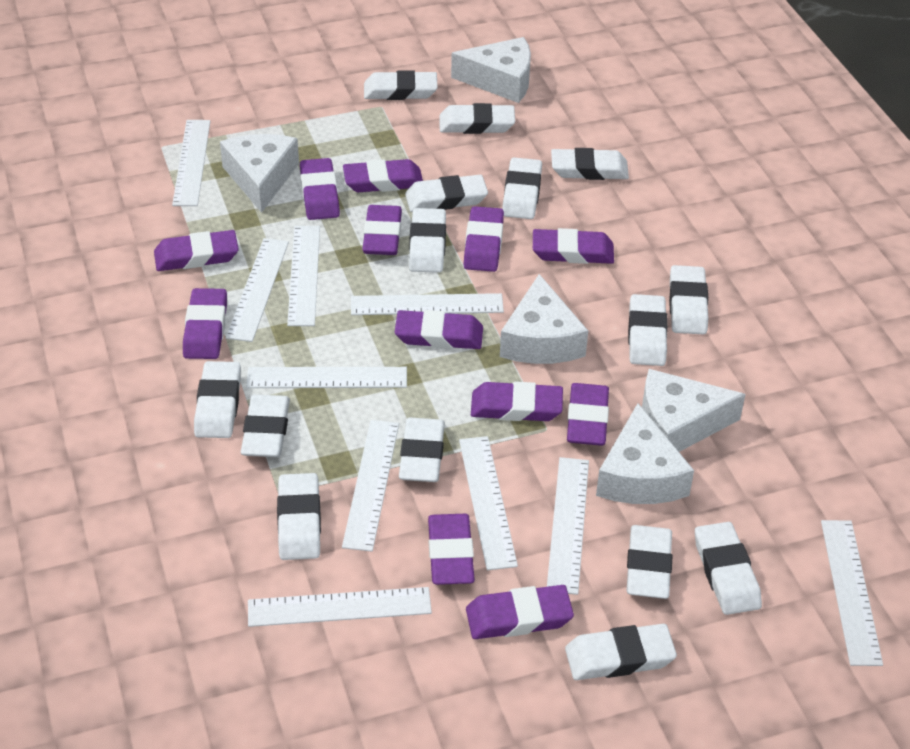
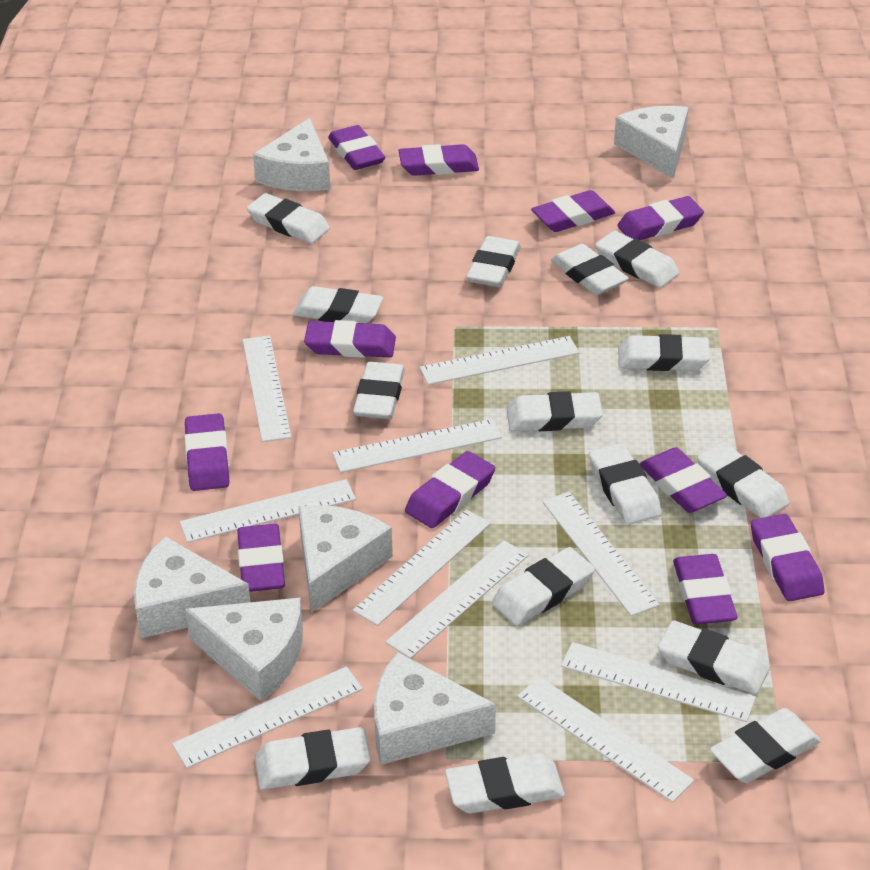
purple eraser: [154,230,239,271] [183,288,227,359] [300,158,340,220] [343,159,423,192] [362,205,402,255] [395,310,483,349] [428,514,475,585] [464,206,504,272] [466,585,574,639] [471,381,563,421] [533,228,614,264] [567,383,609,446] = 12 -> [185,413,230,491] [237,524,285,592] [304,320,396,358] [328,125,385,170] [398,144,479,176] [405,451,495,528] [531,190,615,232] [617,196,704,240] [640,447,727,513] [673,554,737,624] [751,514,825,601] = 11
white cheese: [220,134,299,213] [451,37,531,103] [500,274,588,364] [596,403,694,504] [642,369,746,452] = 5 -> [134,536,250,638] [185,598,303,702] [253,118,330,191] [298,505,393,613] [374,652,496,765] [614,106,689,179] = 6

